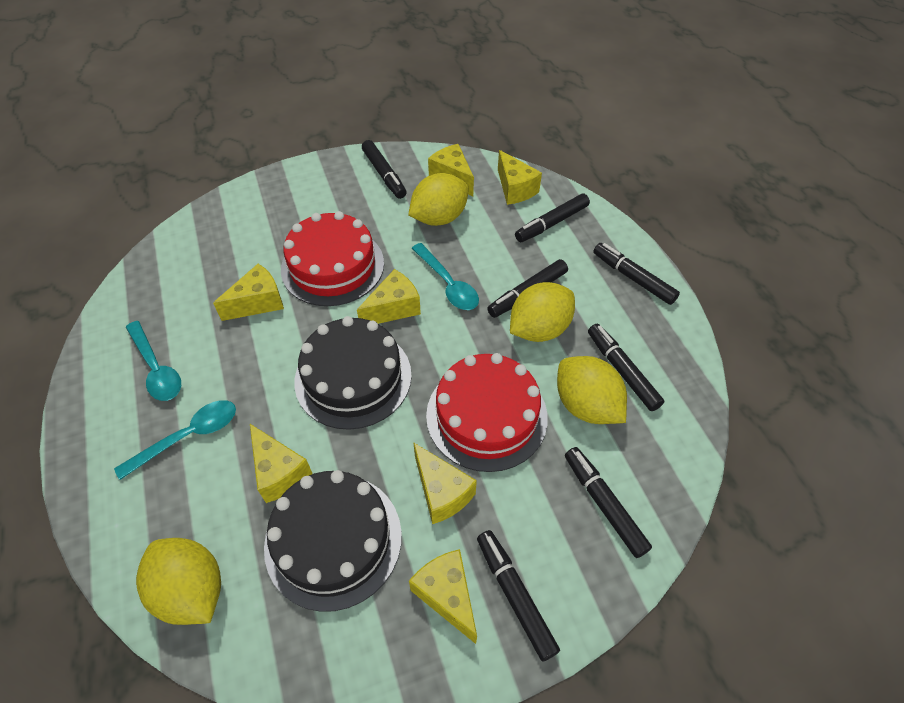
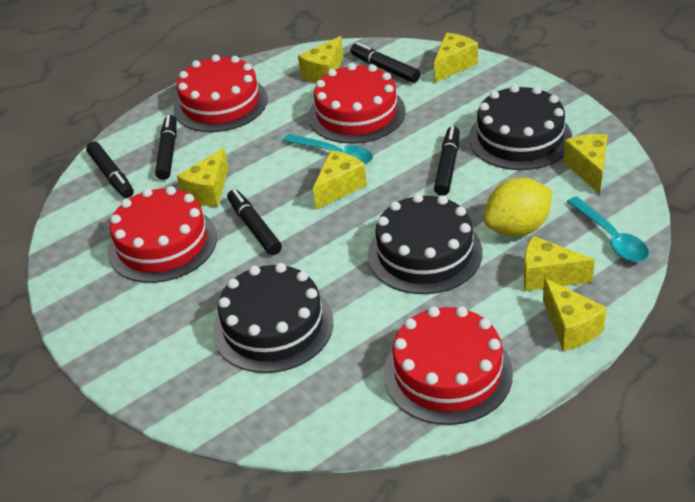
black cake: [264,470,402,612] [294,316,412,430] = 2 -> [213,263,333,373] [368,193,483,294] [469,85,572,170] = 3
black marker: [362,140,407,199] [477,530,560,662] [487,259,568,318] [515,194,590,242] [565,447,652,558] [588,324,665,411] [593,243,680,305] = 7 -> [86,141,134,198] [155,115,177,180] [227,189,282,255] [350,42,421,83] [434,126,460,196] = 5
red cake: [281,211,384,306] [426,353,548,472] = 2 -> [107,186,217,283] [174,55,268,132] [308,63,405,144] [384,306,513,425] = 4
turquoise spoon: [114,400,236,480] [126,321,181,401] [412,243,479,310] = 3 -> [283,134,373,164] [567,196,649,262] = 2
yellow lemon: [136,538,221,625] [408,173,468,226] [510,282,575,342] [557,356,627,424] = 4 -> [484,178,552,237] = 1

